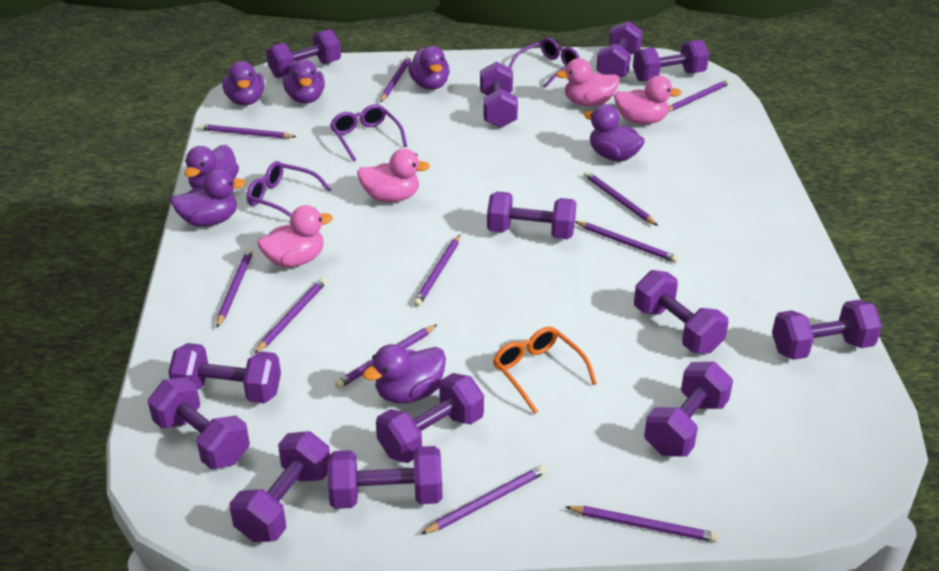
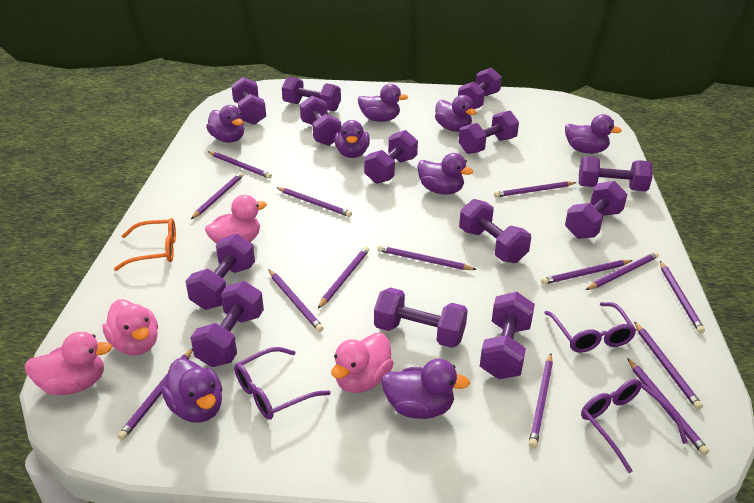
purple duck: [170,169,246,227] [184,145,239,189] [222,61,264,105] [283,59,325,103] [363,344,446,404] [408,46,450,90] [584,104,645,162] = 7 -> [162,358,222,423] [206,105,244,143] [335,120,370,158] [358,84,408,122] [381,359,470,419] [417,153,473,195] [435,95,477,132] [565,114,622,154] = 8
purple pencil: [199,124,296,139] [216,249,253,328] [254,278,327,354] [335,324,438,389] [380,56,412,102] [413,235,460,306] [421,465,547,534] [566,506,719,543] [575,221,679,263] [584,171,658,226] [668,79,730,112] = 11 -> [117,348,193,440] [191,172,243,219] [208,151,272,179] [269,270,324,332] [276,187,352,217] [318,247,369,309] [378,245,477,270] [494,181,577,197] [529,354,553,448] [541,260,633,285] [585,252,659,290] [627,358,709,455] [634,322,703,410] [660,261,705,333] = 14

